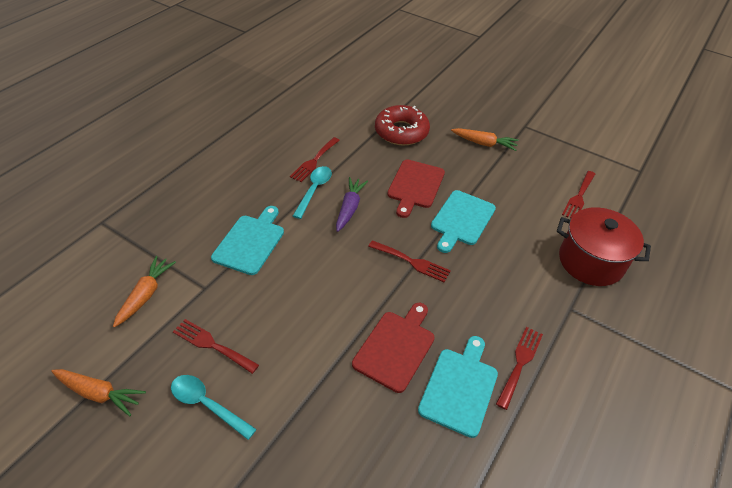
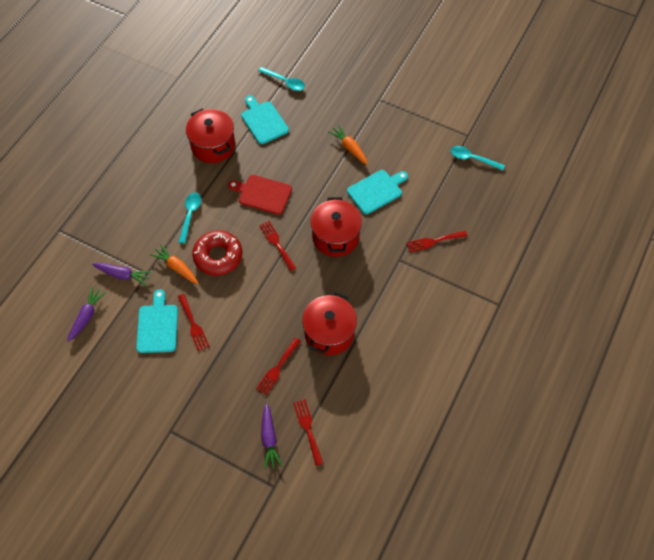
orange carrot: [51,369,146,416] [113,256,176,327] [451,128,519,151] = 3 -> [150,244,199,284] [328,125,368,165] = 2
purple carrot: [336,177,368,232] = 1 -> [67,287,106,342] [92,263,152,286] [261,403,282,469] = 3
red cutting board: [352,303,435,393] [387,159,445,218] = 2 -> [228,175,292,215] = 1
red pot: [557,207,651,286] = 1 -> [186,108,235,163] [302,292,357,356] [310,197,362,257] = 3
turquoise spoon: [171,375,257,440] [293,166,332,219] = 2 -> [179,193,201,244] [258,67,305,91] [451,146,505,170] = 3

